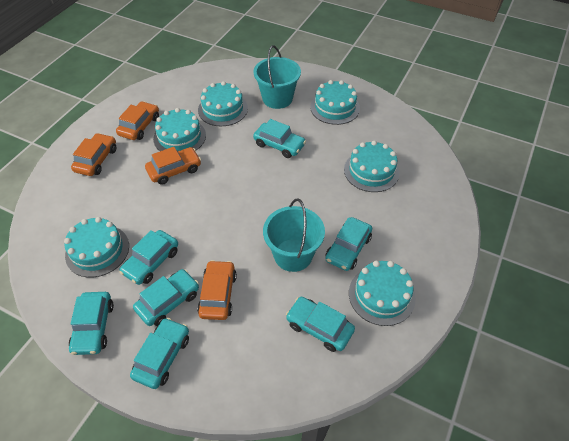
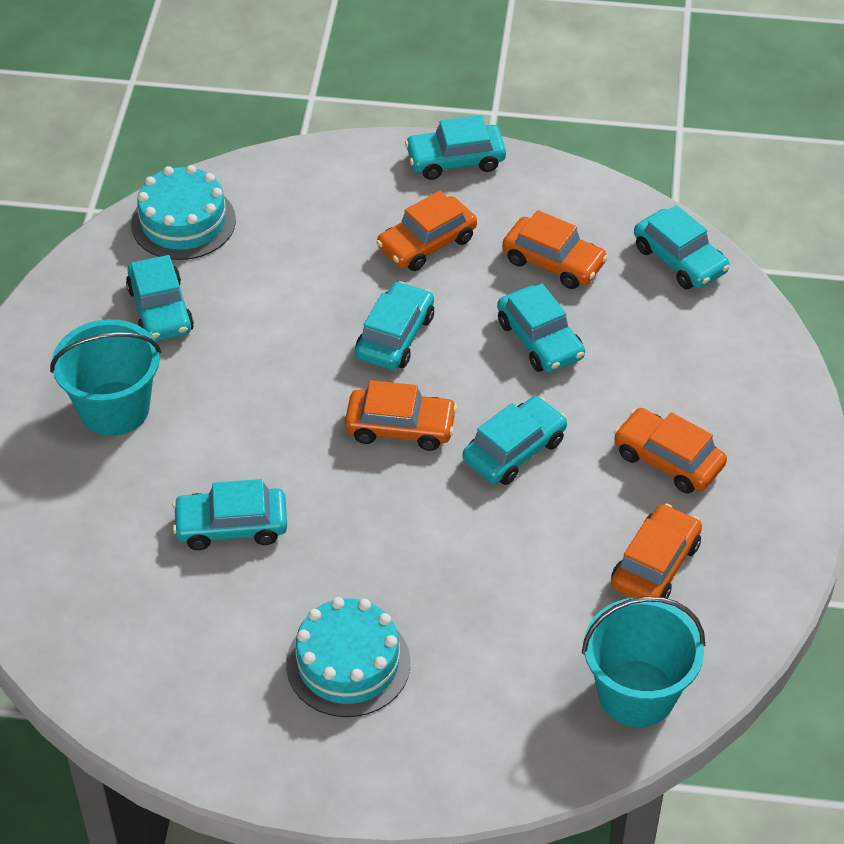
orange car: [71,133,116,176] [116,101,159,140] [145,147,201,185] [197,260,237,320] = 4 -> [345,380,457,451] [376,191,477,271] [502,210,608,289] [611,504,702,599] [614,408,727,494] = 5
turquoise cake: [64,217,129,278] [153,108,206,151] [198,81,248,126] [310,80,360,125] [344,141,400,192] [349,261,416,326] = 6 -> [131,165,236,260] [286,597,410,717] = 2

